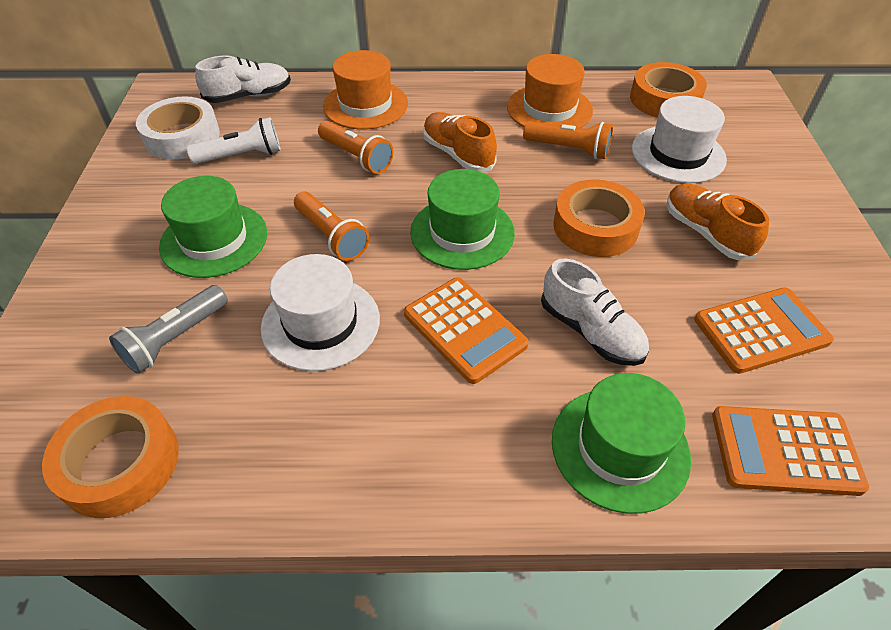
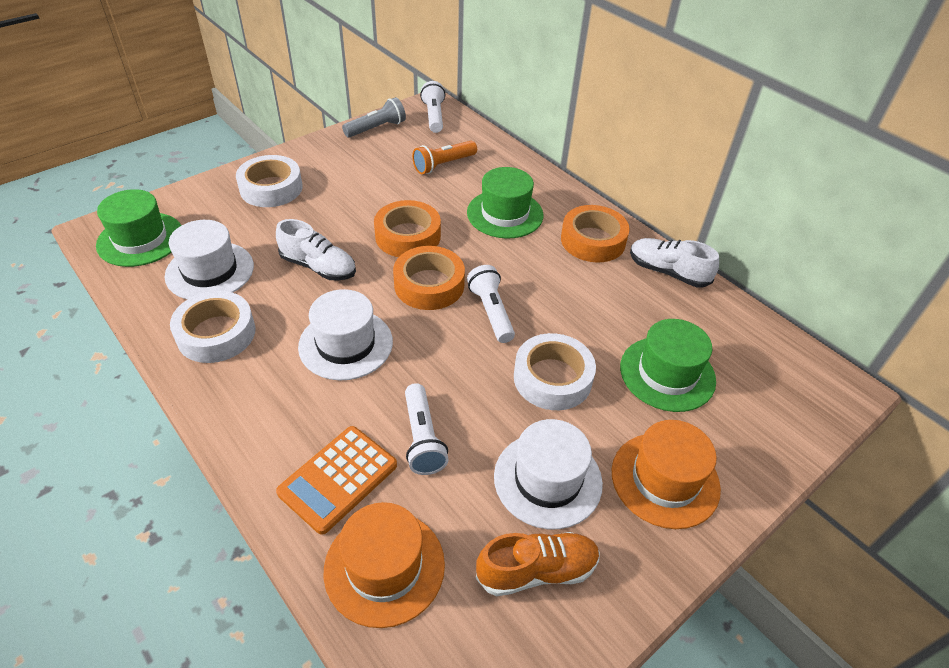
orange calculator: [404,278,529,384] [694,288,834,374] [712,406,869,496] = 3 -> [276,426,397,535] = 1
orange flashlight: [294,192,369,261] [318,121,394,174] [523,121,613,159] = 3 -> [412,141,477,174] = 1
orange shoe: [423,112,497,172] [667,183,769,260] = 2 -> [476,532,600,596] = 1
white flashlight: [187,117,281,164] = 1 -> [405,383,449,475] [420,81,445,133] [467,265,515,343] = 3
white hat: [261,254,380,371] [632,96,727,183] = 2 -> [165,220,254,300] [298,289,393,380] [494,419,603,529] = 3
white tape: [136,96,220,159] = 1 -> [170,291,256,363] [236,155,303,207] [514,333,596,410] = 3

